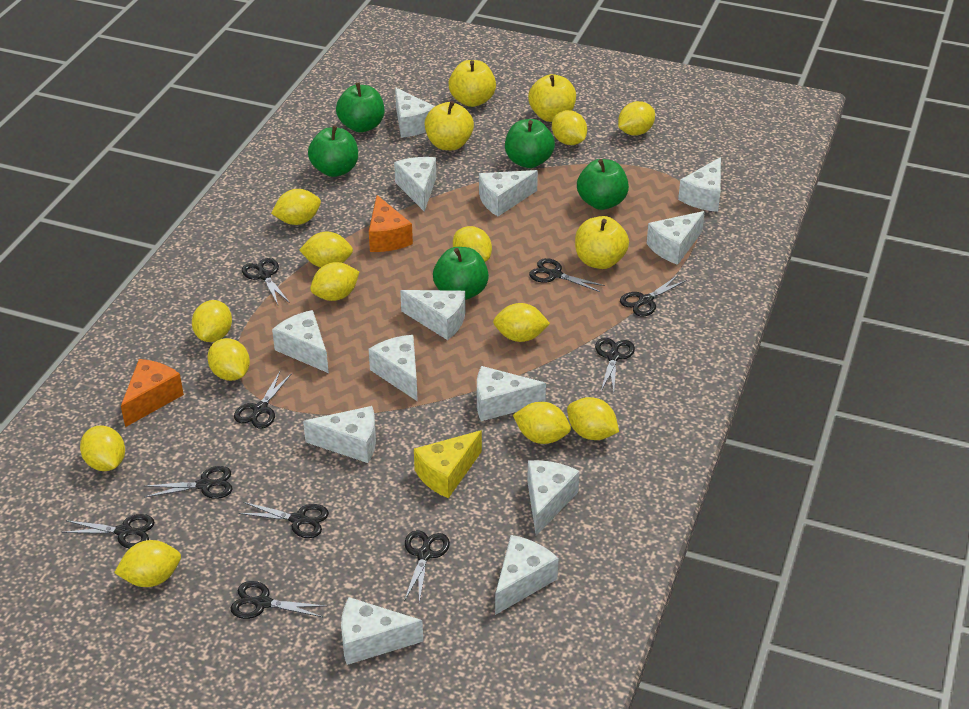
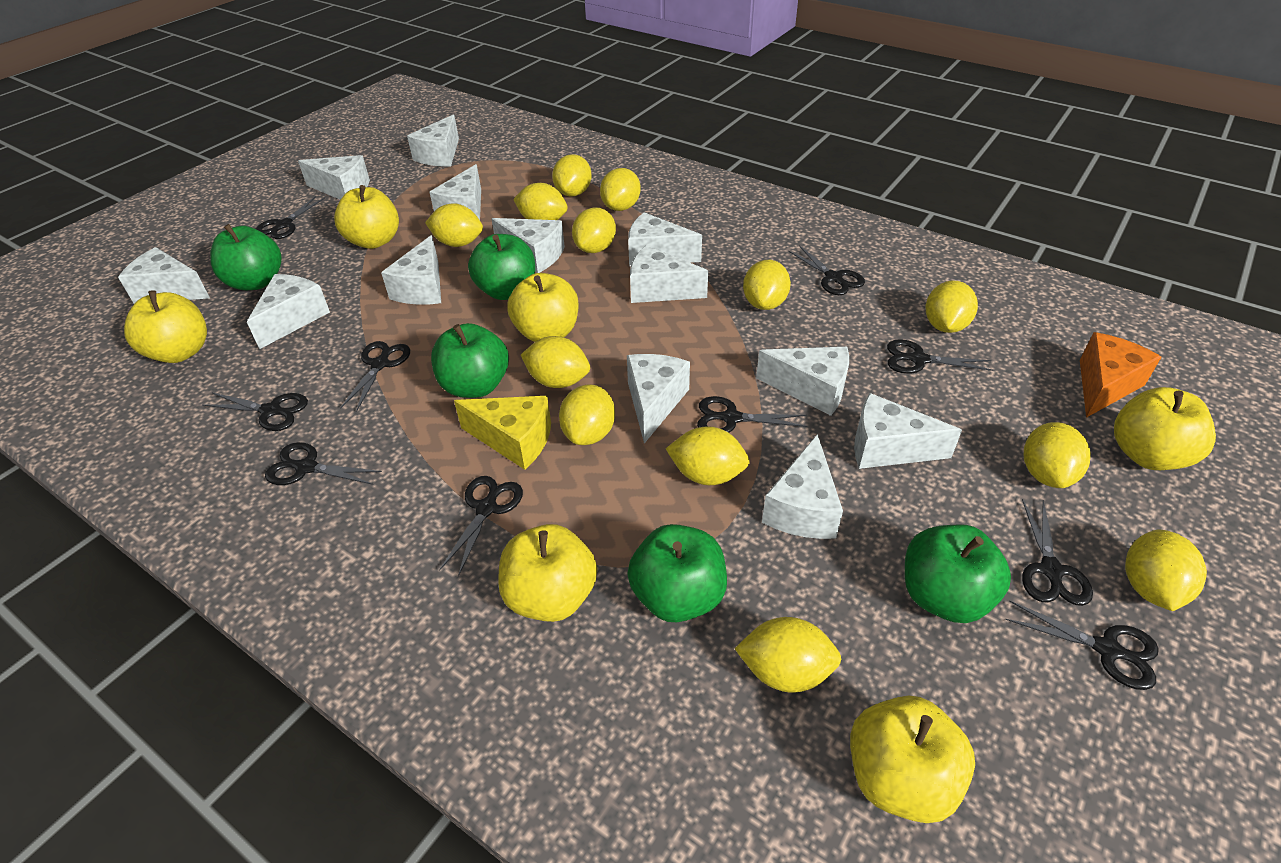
orange cheese: [121,359,184,427] [369,195,413,252] = 2 -> [1080,332,1161,418] = 1
yellow apple: [424,101,474,150] [448,60,496,107] [528,74,576,122] [575,216,629,269] = 4 -> [124,290,207,363] [334,185,399,249] [498,524,597,622] [507,273,579,342] [850,696,975,823] [1114,387,1216,470] = 6

